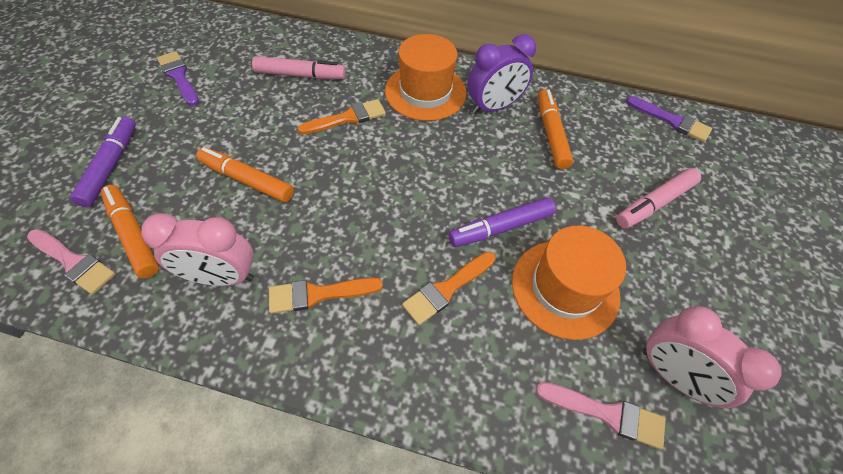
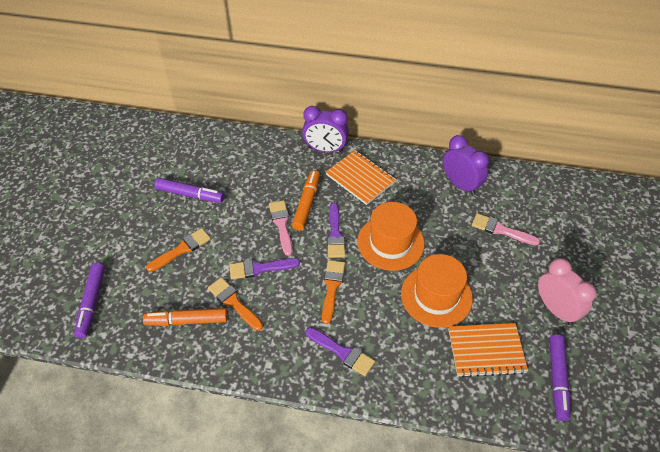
orange marker: [101,185,159,279] [196,147,294,202] [538,89,573,169] = 3 -> [143,308,228,326] [292,170,320,230] = 2
orange notebook: none = 0 -> [326,150,396,205] [448,323,528,377] = 2
pink clock: [141,213,254,286] [643,306,782,408] = 2 -> [538,258,596,325] = 1
pink marker: [252,56,346,79] [616,168,701,228] = 2 -> none = 0
purple brush: [157,51,199,106] [626,96,712,142] = 2 -> [229,258,300,279] [306,327,375,376] [327,203,345,258] = 3
purple clock: [467,34,536,114] = 1 -> [302,106,349,153] [443,135,489,195] = 2
purple marker: [70,116,136,207] [448,197,556,247] = 2 -> [74,263,105,338] [154,178,224,203] [549,335,570,421] = 3

